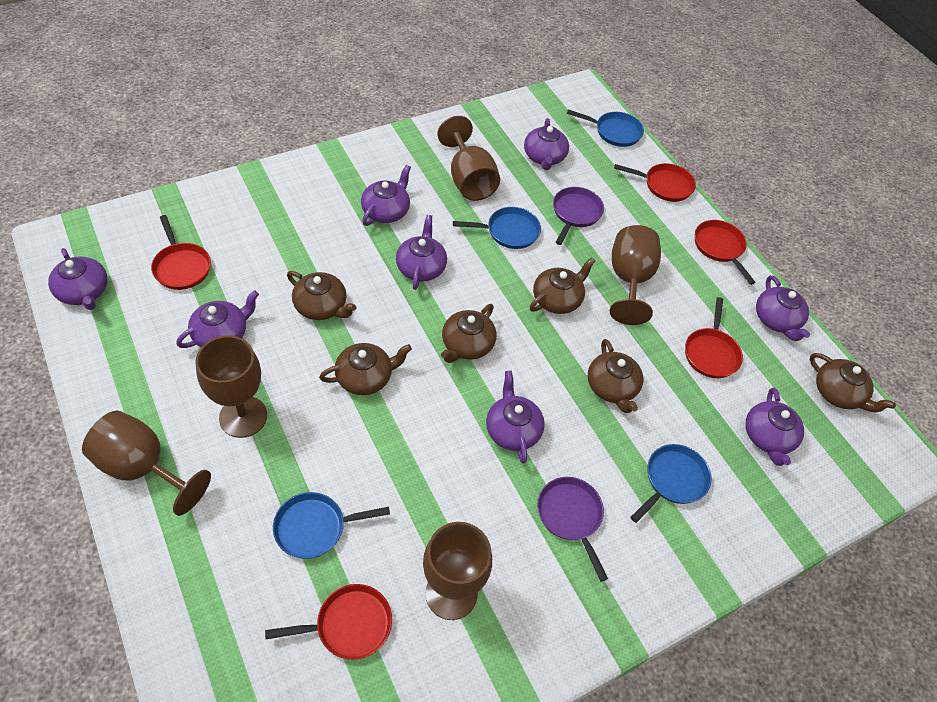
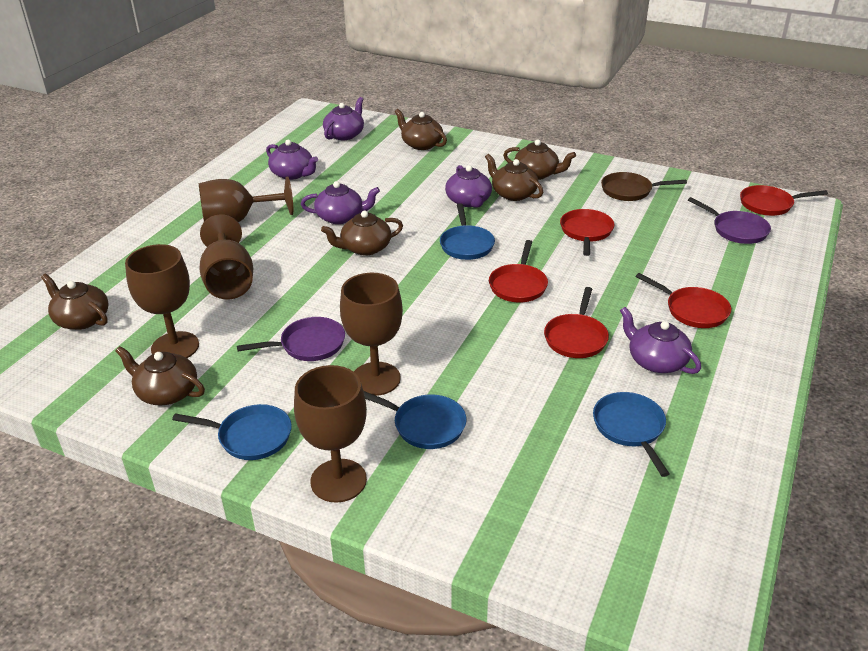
brown pan: none = 0 -> [601,172,687,201] = 1
purple teapot: [48,248,108,310] [176,290,259,348] [361,165,411,226] [396,215,447,290] [486,371,545,464] [524,118,569,170] [745,387,804,466] [756,275,810,341] = 8 -> [266,140,318,180] [301,181,380,224] [323,97,364,140] [445,165,492,208] [620,307,701,374] = 5

